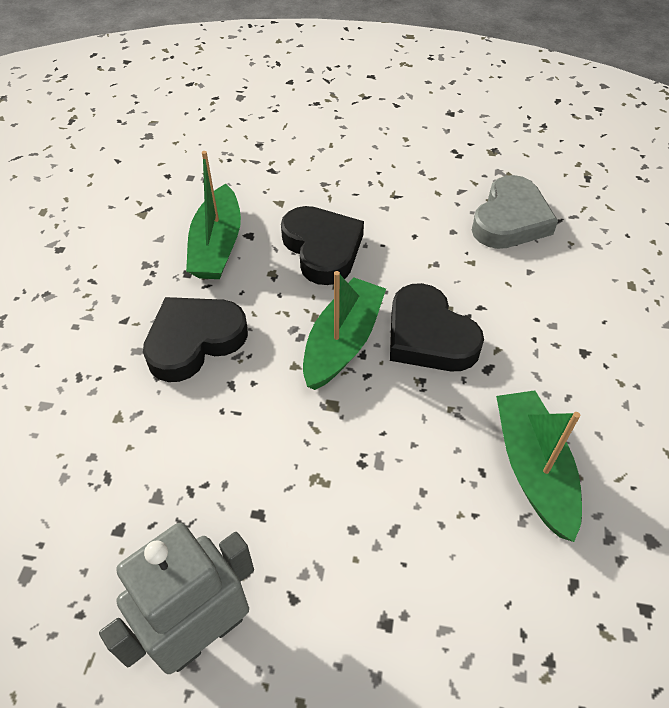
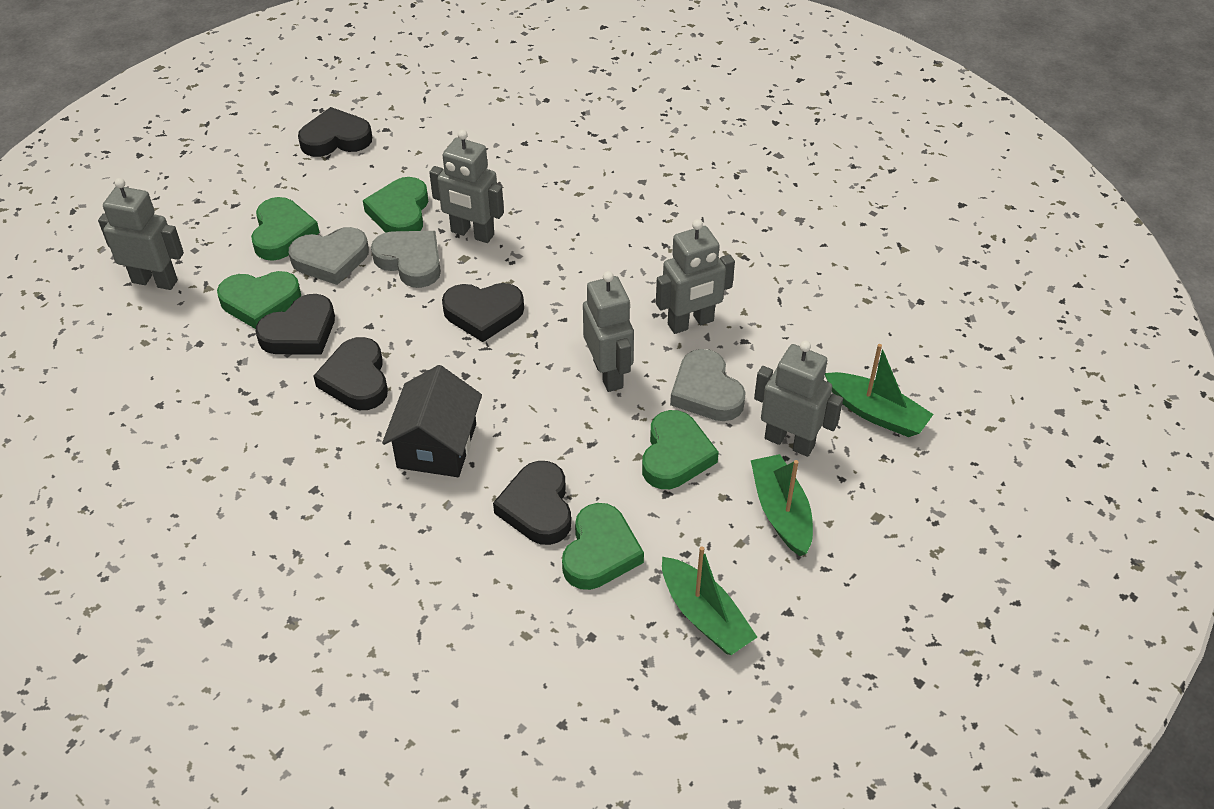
black heart: [143,297,248,382] [281,206,364,285] [390,283,484,371] = 3 -> [256,294,335,355] [298,107,372,157] [314,337,388,410] [442,283,524,342] [493,461,571,545] = 5
black house: none = 0 -> [382,365,482,477] = 1
green heart: none = 0 -> [217,271,301,329] [251,197,320,261] [363,177,428,233] [562,503,644,590] [642,410,719,489] = 5
grey heart: [472,175,558,249] = 1 -> [289,227,369,285] [371,231,441,288] [670,349,746,421] = 3
grey robot: [99,523,254,674] = 1 -> [98,178,184,290] [429,130,504,243] [583,271,634,392] [656,219,735,334] [754,341,843,457] = 5

